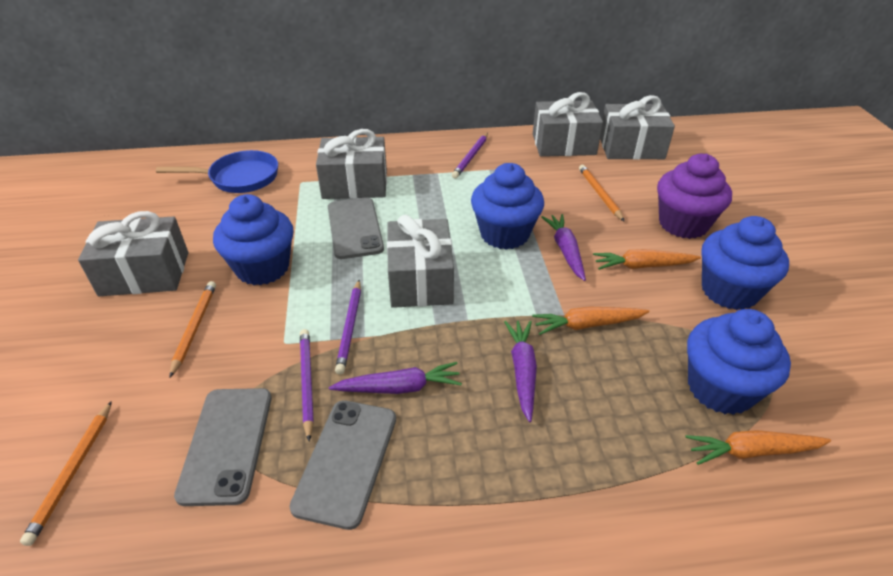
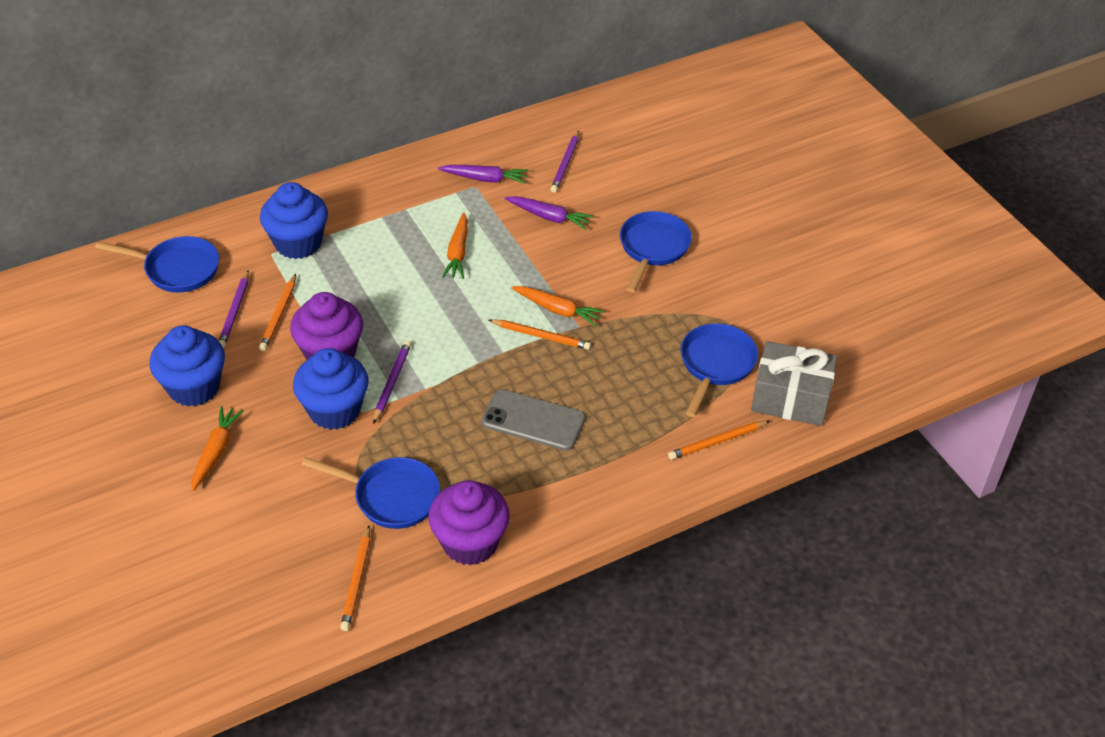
blue cupcake: [213,194,294,285] [471,163,544,250] [687,309,791,415] [701,216,789,310] = 4 -> [149,325,225,407] [260,182,328,259] [293,348,369,430] = 3
blue pan: [156,150,278,193] = 1 -> [95,236,219,293] [302,457,440,529] [620,211,692,293] [680,323,758,417] = 4
grey gift: [78,211,188,296] [316,129,387,199] [387,215,454,308] [533,92,603,157] [600,95,675,160] = 5 -> [751,341,837,426] = 1
grey phone: [174,388,272,506] [289,400,396,530] [328,197,384,259] = 3 -> [481,389,586,451] = 1
orange pencil: [20,401,112,546] [170,281,216,377] [579,165,625,222] = 3 -> [259,274,296,351] [340,526,370,631] [489,319,591,350] [668,421,770,460] = 4
purple carrot: [329,362,462,394] [504,321,537,422] [542,214,586,281] = 3 -> [438,165,528,184] [505,196,594,230] = 2
purple cupcake: [657,154,732,239] = 1 -> [290,292,363,360] [428,480,510,565] = 2

